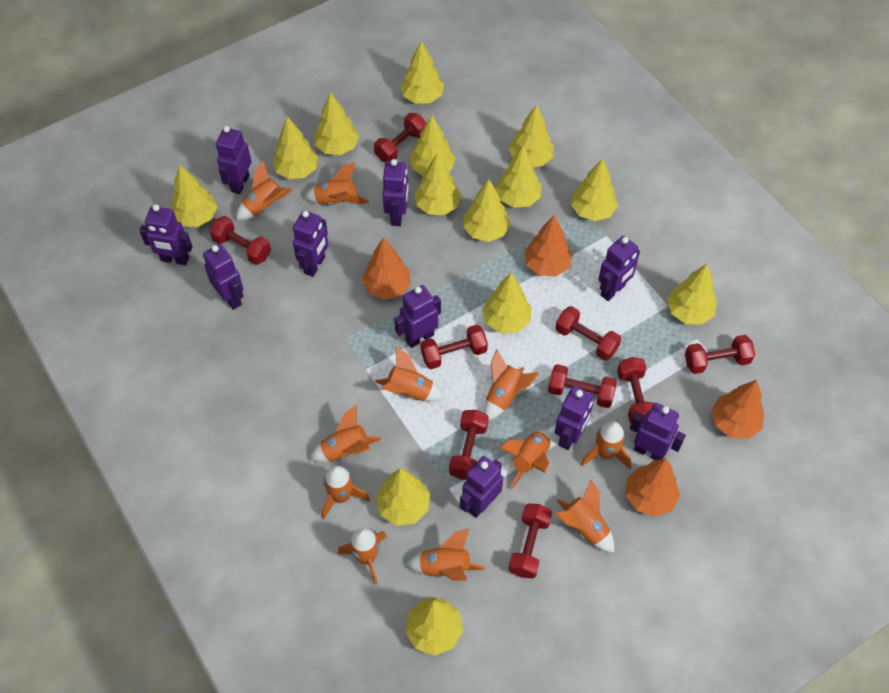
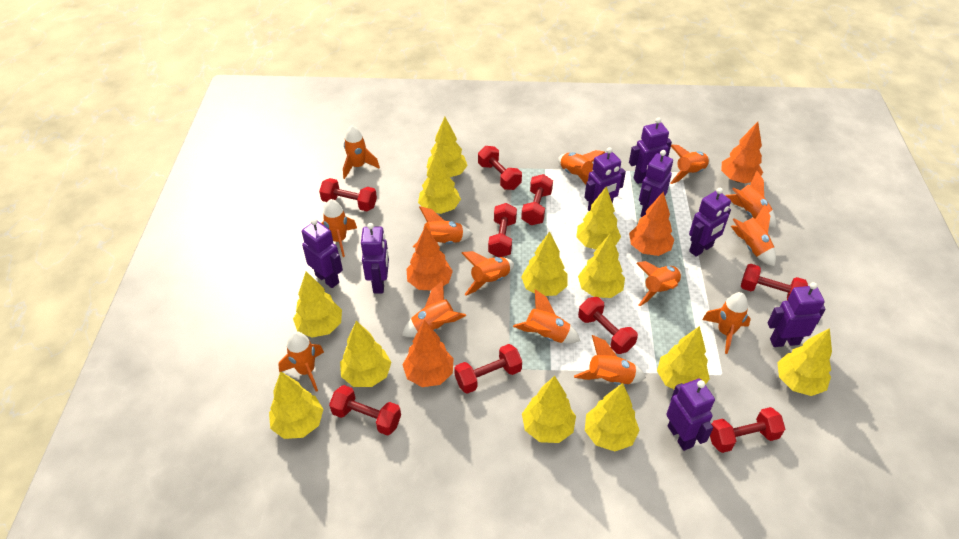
orange rocket: [236,161,292,220] [305,162,369,205] [310,404,382,462] [322,466,370,519] [337,528,387,585] [375,347,444,402] [407,528,485,581] [484,349,539,421] [499,430,551,489] [555,479,614,553] [581,421,631,469] = 11 -> [278,331,324,392] [321,199,357,257] [343,125,380,179] [402,281,466,337] [413,206,473,248] [462,251,514,296] [513,289,580,344] [558,150,605,185] [574,335,646,385] [636,261,682,306] [671,144,710,184] [702,292,751,354] [726,170,776,228] [731,205,776,266] = 14
purple robot: [139,204,192,265] [203,244,244,310] [216,126,251,194] [293,210,328,277] [383,159,409,226] [394,285,441,348] [460,456,503,518] [555,386,593,450] [598,236,640,301] [630,403,686,460] = 10 -> [302,218,343,288] [361,223,389,293] [584,147,626,211] [629,117,672,184] [639,150,673,217] [666,379,715,451] [689,188,731,257] [768,282,826,347] = 8
yellow tree: [171,165,218,227] [272,116,318,179] [315,92,359,155] [375,468,430,526] [400,41,444,104] [405,597,463,656] [410,115,455,176] [414,153,461,215] [463,179,510,242] [482,273,532,333] [495,146,541,208] [509,105,554,167] [571,158,618,221] [667,264,717,325] = 14 -> [269,371,323,439] [293,271,342,338] [340,321,391,387] [418,151,461,214] [427,117,468,177] [521,231,568,296] [522,376,576,443] [576,186,621,249] [578,233,625,298] [585,383,640,451] [657,326,710,389] [778,328,832,396] = 12

